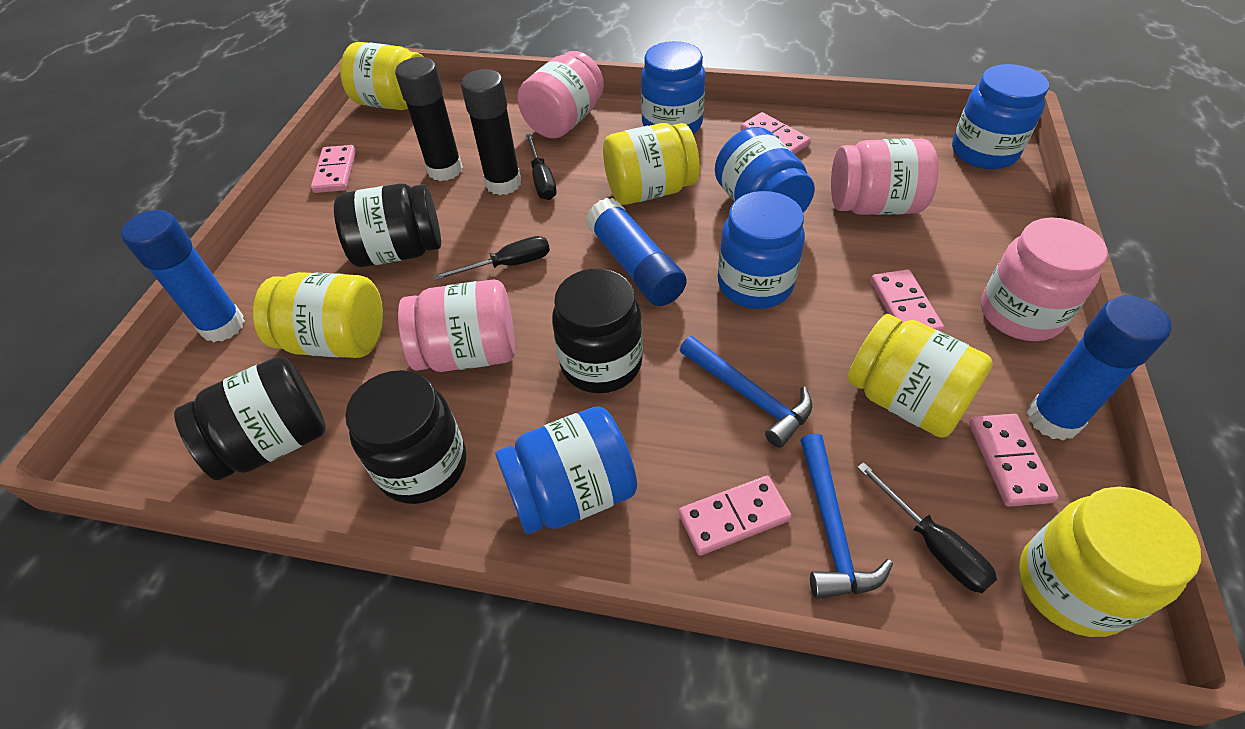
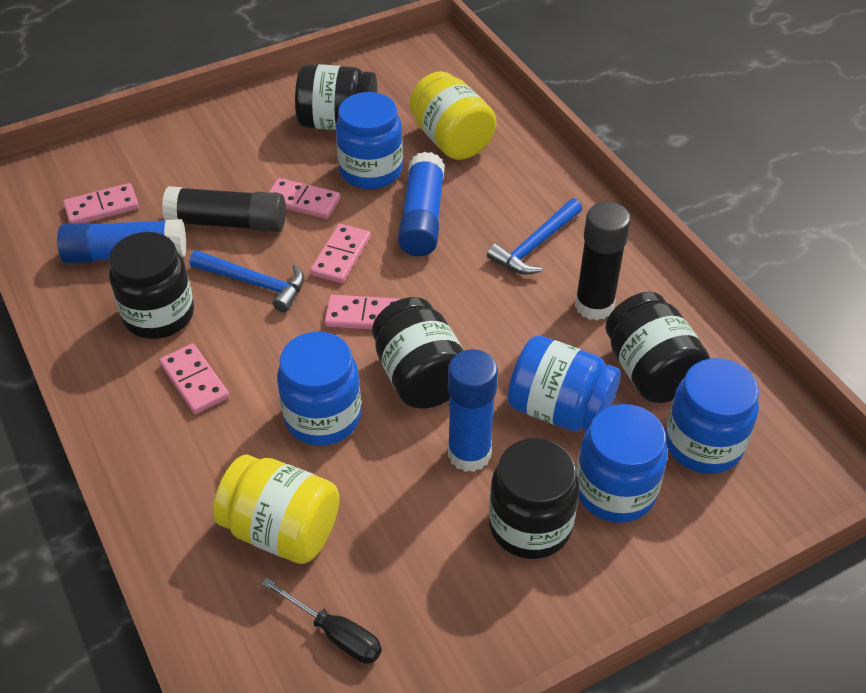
black jar: [174,356,326,480] [334,183,441,267] [345,370,466,504] [552,269,643,393] = 4 -> [109,232,194,339] [295,64,377,130] [372,297,464,409] [489,438,579,559] [605,292,710,403] = 5
black screwdriver: [433,236,550,280] [526,134,557,200] [857,462,997,593] = 3 -> [261,578,382,664] = 1
pink jar: [398,280,515,372] [517,51,604,139] [831,138,938,215] [981,218,1107,341] = 4 -> none = 0
yellow jar: [253,272,383,358] [340,42,424,110] [603,123,700,205] [848,314,993,438] [1019,487,1201,637] = 5 -> [213,454,339,564] [409,71,496,160] = 2

